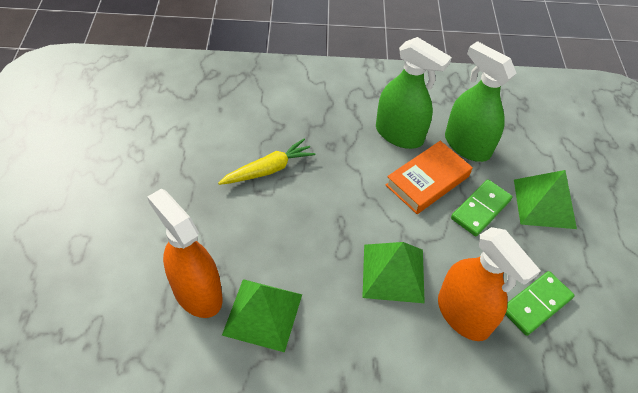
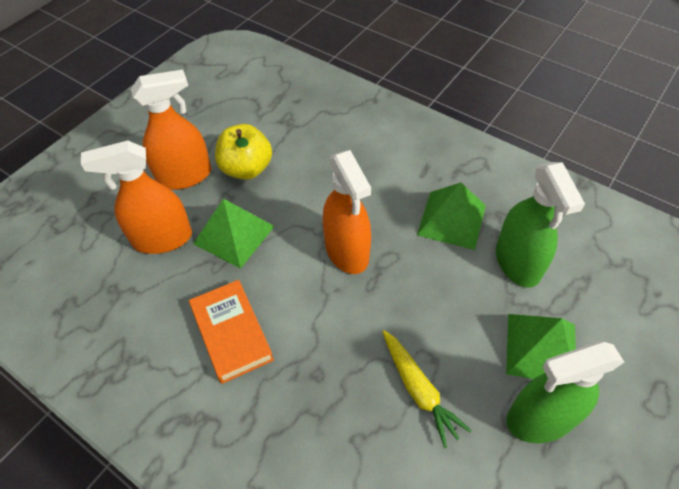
green domino: [451,179,513,236] [505,271,575,336] = 2 -> none = 0
orange spray bottle: [147,189,223,318] [438,227,541,341] = 2 -> [81,140,192,254] [131,70,211,190] [323,150,371,274] = 3
yellow apple: none = 0 -> [215,124,272,180] = 1

